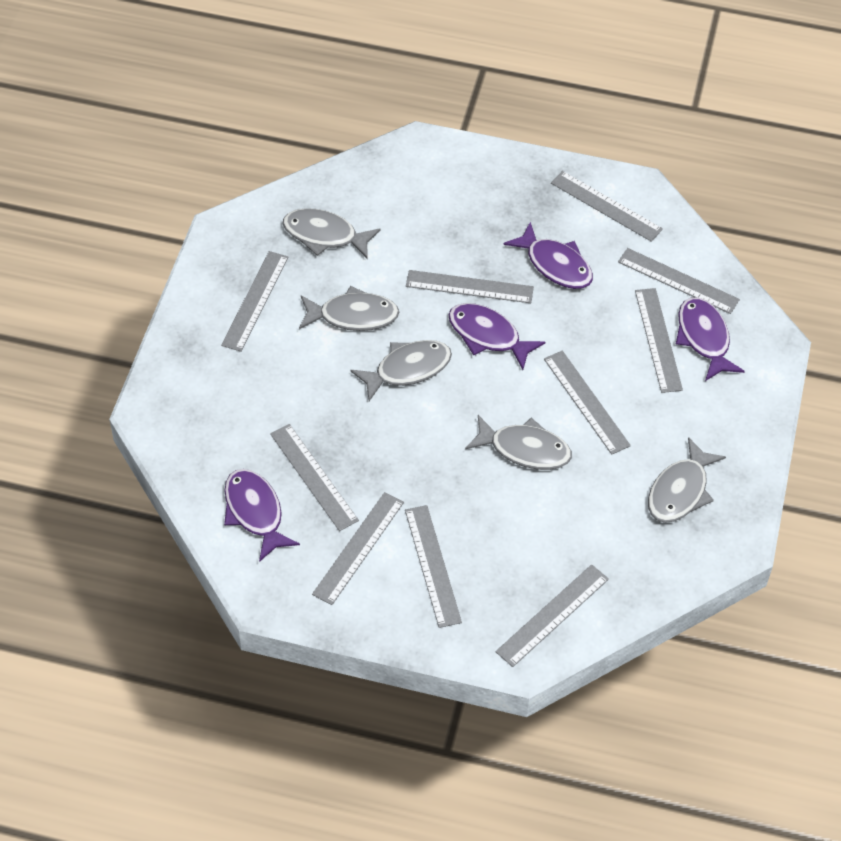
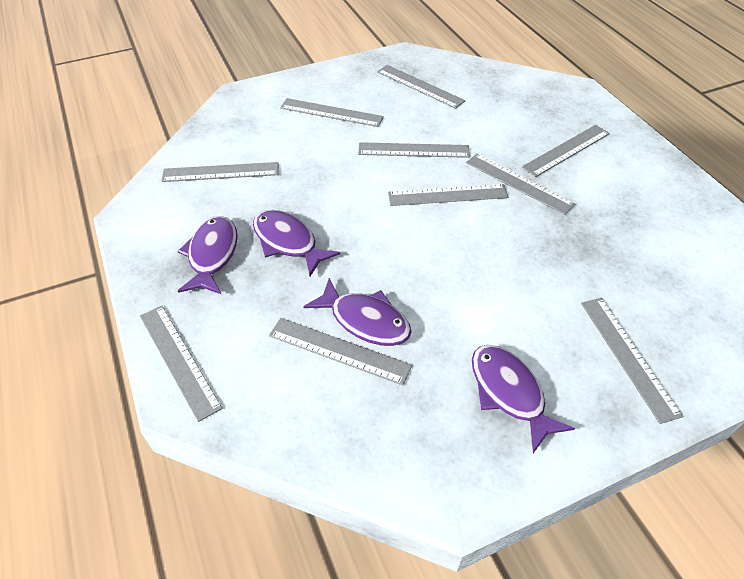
grey fish: [283,208,381,259] [299,286,399,331] [350,340,452,401] [465,415,572,470] [648,437,726,523] = 5 -> none = 0

